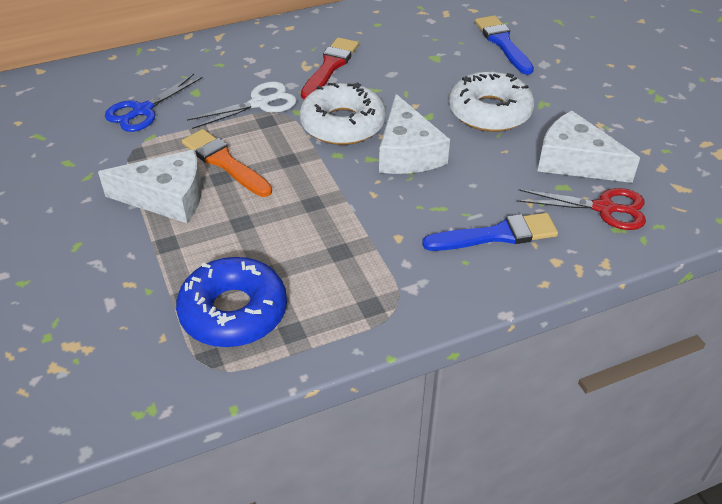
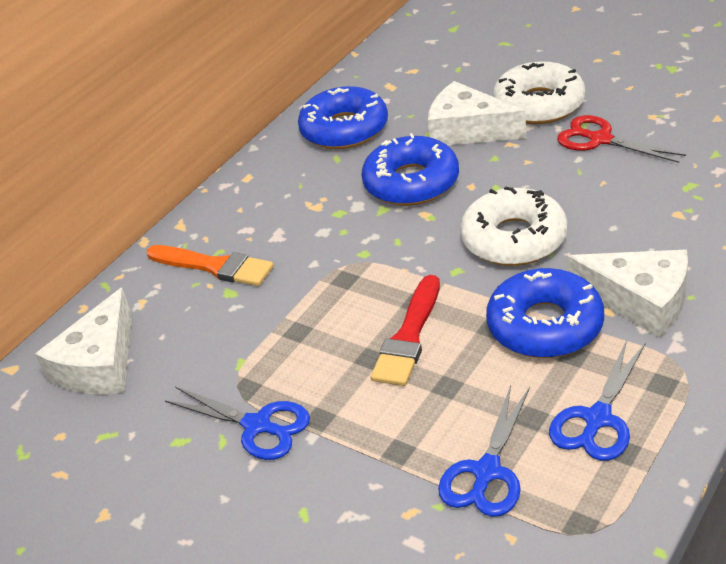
blue brush: [422,213,558,251] [475,15,534,75] = 2 -> none = 0
blue donut: [176,257,287,347] = 1 -> [298,86,388,149] [362,133,459,206] [486,268,604,358] = 3
blue scissors: [105,74,202,132] = 1 -> [165,387,310,460] [438,385,530,517] [549,340,645,461] = 3
white scissors: [187,81,297,129] = 1 -> none = 0

